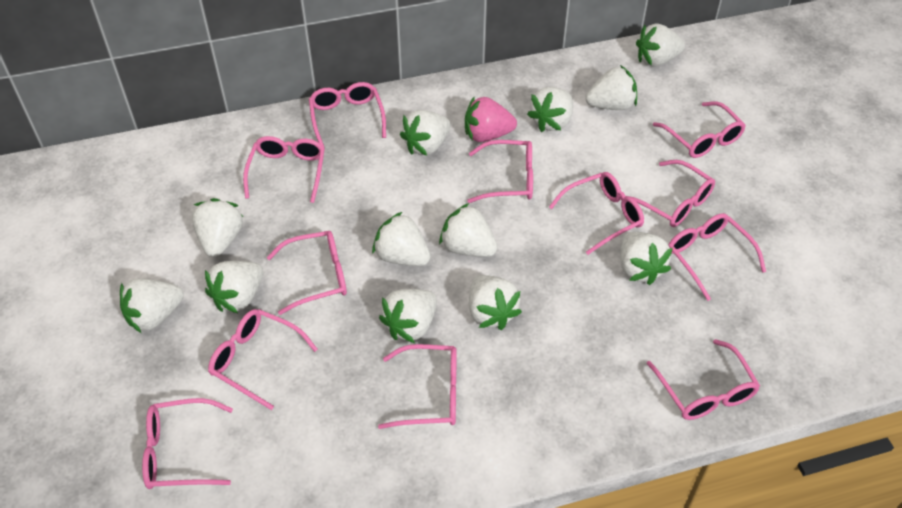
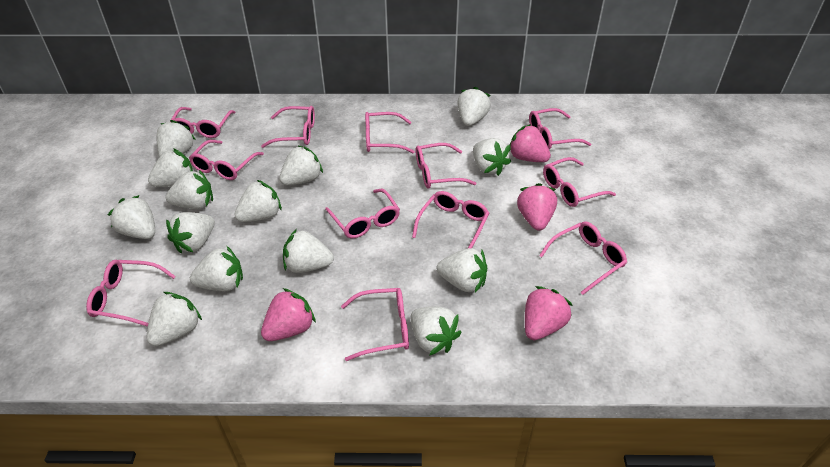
pink strawberry: [465,96,517,142] = 1 -> [261,288,316,341] [509,125,551,162] [517,183,557,231] [525,286,573,340] = 4
white strawberry: [120,278,184,333] [192,198,243,257] [205,261,263,313] [372,212,431,266] [379,289,437,343] [400,110,451,156] [439,203,498,257] [469,275,522,330] [527,87,573,132] [585,65,637,110] [620,232,673,285] [636,23,685,66] = 12 -> [108,195,155,239] [146,292,202,346] [148,148,193,187] [157,120,196,157] [166,170,213,209] [166,212,215,253] [190,246,243,291] [235,180,282,222] [279,145,323,185] [283,229,334,273] [411,307,462,355] [437,248,487,293] [457,87,491,126] [473,138,511,176] = 14

